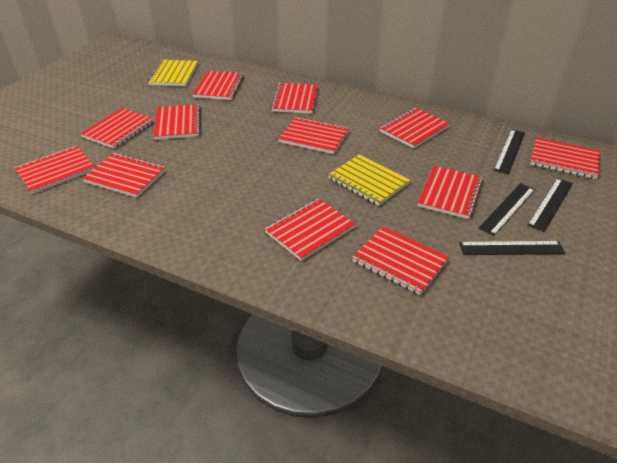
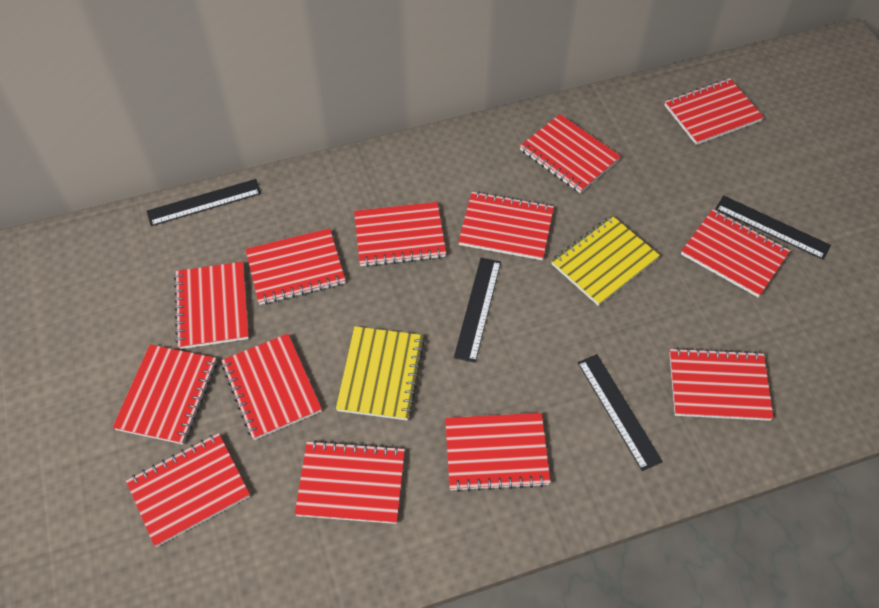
red notebook: [14,145,95,194] [80,108,154,149] [82,153,166,198] [153,104,201,140] [192,71,244,100] [265,198,355,261] [270,83,318,114] [278,117,349,154] [352,226,449,295] [380,108,450,148] [417,166,483,219] [530,137,600,179] = 12 -> [112,344,217,444] [126,433,250,547] [174,261,249,349] [221,334,322,440] [246,228,345,305] [295,440,405,524] [354,202,446,267] [445,413,551,492] [458,191,554,260] [520,114,621,193] [665,78,764,145] [669,348,773,421] [681,209,790,297] = 13

